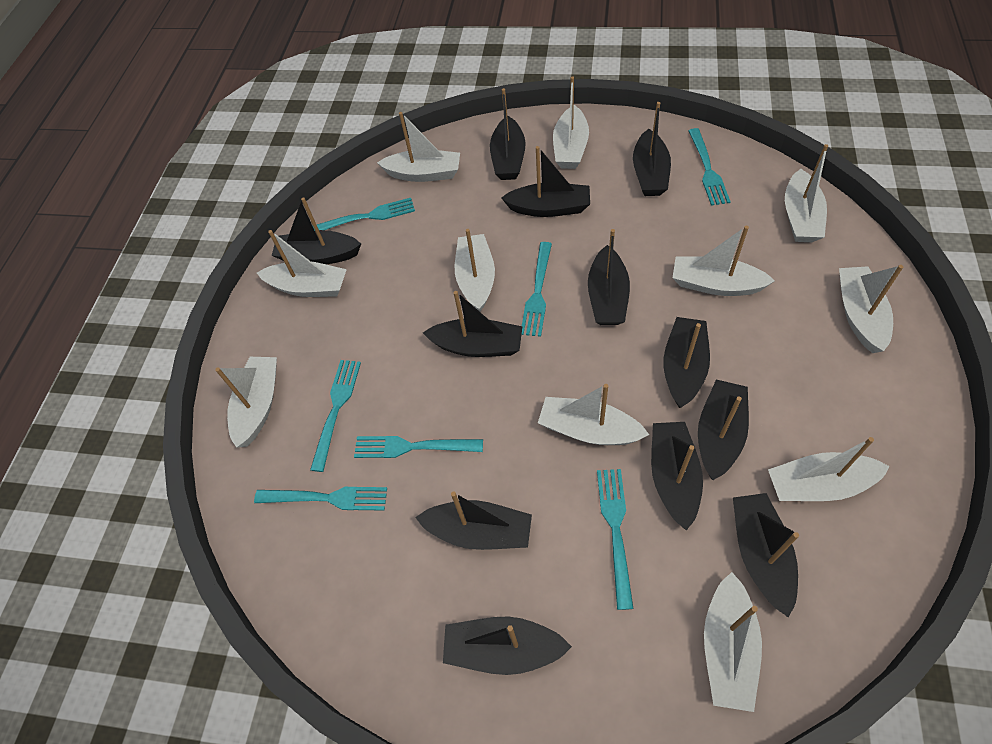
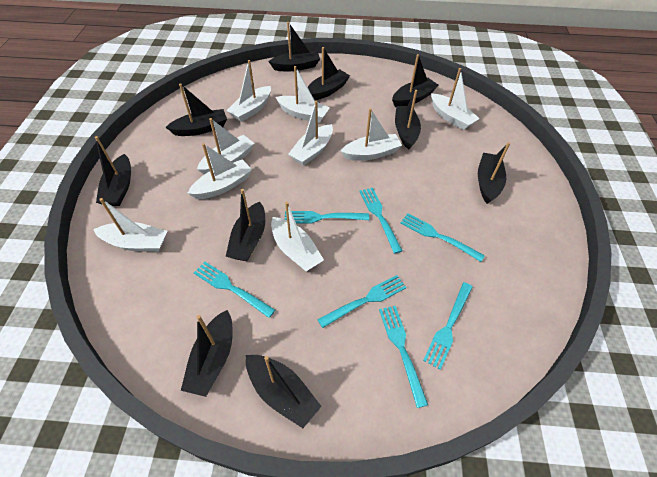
black boat: [272,197,361,264] [415,492,532,550] [423,291,522,357] [443,617,572,675] [490,88,526,180] [501,146,590,217] [588,229,630,325] [633,102,671,196] [651,422,703,531] [663,317,710,408] [698,379,749,480] [733,493,799,618] = 12 -> [95,136,131,206] [166,83,227,136] [181,310,232,397] [226,189,265,261] [246,355,322,428] [268,22,320,71] [308,47,350,100] [392,54,438,107] [395,90,421,150] [478,142,510,204] = 10
white boat: [215,357,277,448] [257,230,347,297] [377,112,460,182] [455,229,495,312] [538,384,649,445] [553,77,589,169] [673,226,775,296] [704,572,762,712] [768,437,890,501] [785,144,828,242] [839,265,903,353] = 11 -> [93,198,168,252] [188,143,252,199] [197,118,254,174] [226,60,271,122] [271,202,324,271] [276,66,330,123] [288,101,333,166] [341,108,402,161] [431,68,480,130] = 9

